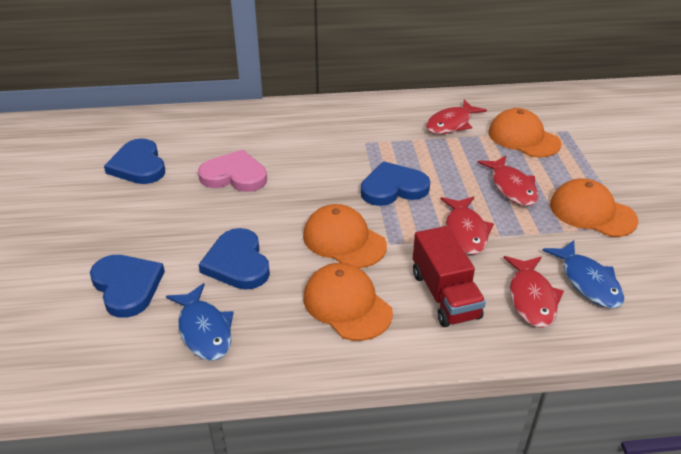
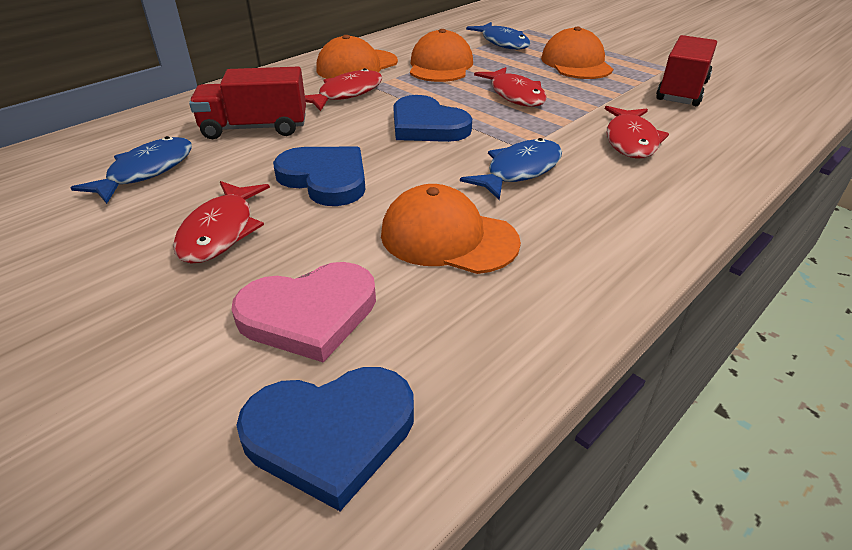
blue fish: [166,283,234,361] [542,240,625,308] = 2 -> [71,136,192,204] [460,138,562,200] [466,22,530,50] = 3
blue heart: [90,255,165,318] [104,139,165,184] [198,228,270,290] [361,161,430,206] = 4 -> [236,367,414,511] [273,146,366,206] [393,95,472,142] = 3
red truck: [413,226,486,327] = 1 -> [189,67,306,139] [656,35,717,106] = 2

